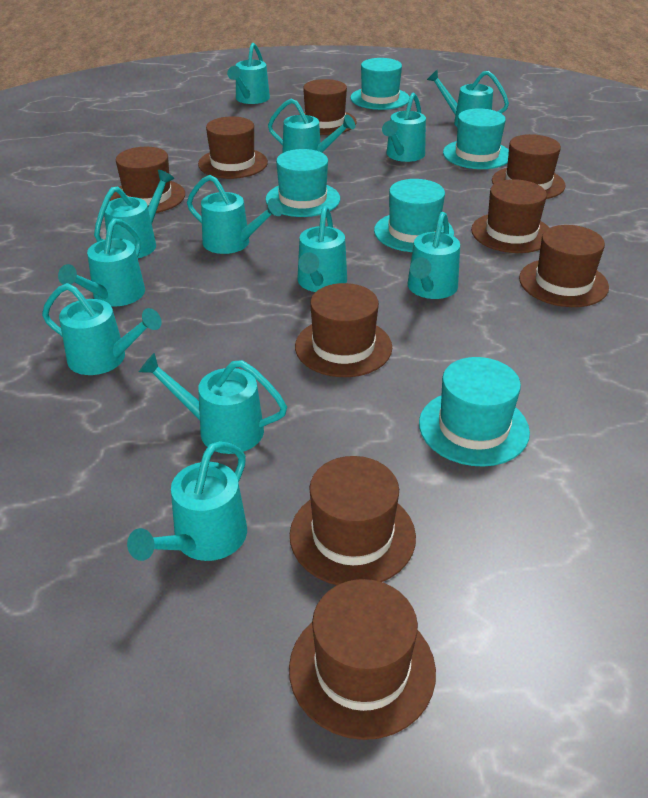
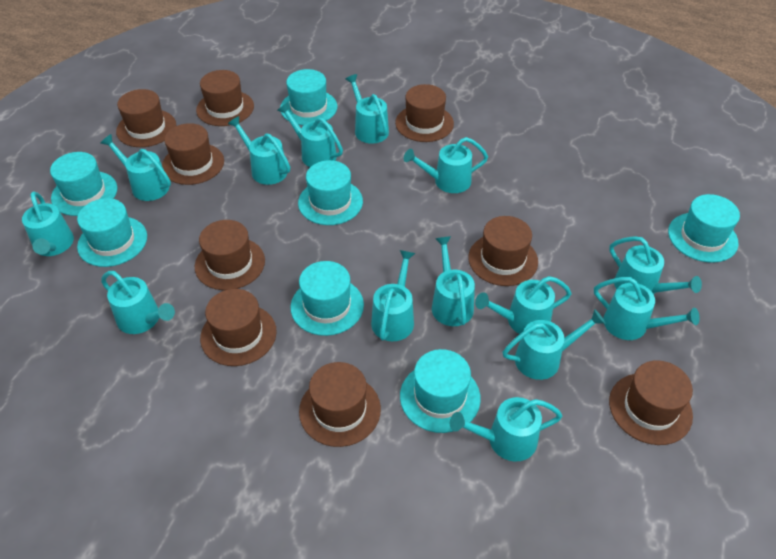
turquoise hat: [265,149,340,217] [350,58,409,110] [374,179,454,252] [419,357,530,467] [443,108,509,169] = 5 -> [50,152,117,216] [77,198,147,267] [280,69,337,125] [290,261,364,336] [298,160,363,225] [400,349,481,433] [668,194,740,263] = 7
turquoise watering can: [42,283,162,375] [58,218,145,306] [94,170,174,258] [127,441,247,561] [139,353,287,454] [187,175,283,254] [227,43,270,104] [268,98,355,153] [297,206,347,292] [382,93,426,162] [407,212,460,299] [427,70,509,127] = 12 -> [22,192,74,256] [101,134,171,201] [101,271,175,334] [228,116,290,185] [277,102,343,167] [345,74,389,144] [371,250,415,341] [404,137,488,193] [432,236,475,326] [450,397,562,461] [475,276,572,334] [503,309,605,380] [594,277,700,340] [609,236,702,295] = 14

